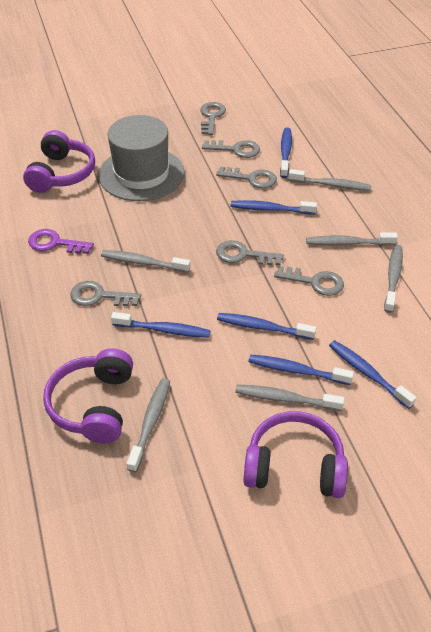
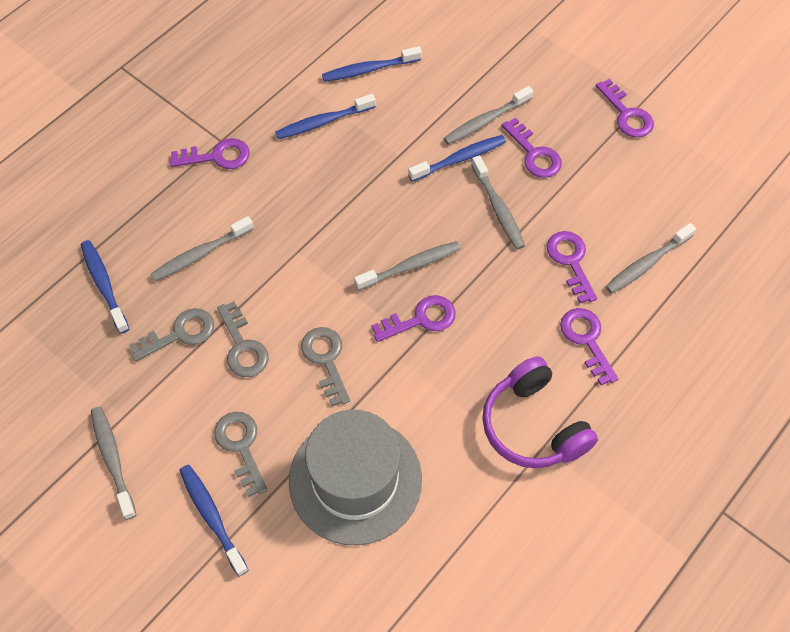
blue toothbrush: [111,312,211,338] [217,313,316,340] [231,200,317,214] [248,354,354,385] [280,127,292,178] [329,340,417,409] = 6 -> [81,240,129,334] [179,465,248,576] [276,94,376,139] [322,46,422,82] [408,135,506,182] = 5
grey key: [71,281,141,306] [200,102,226,135] [202,140,260,158] [216,167,277,189] [216,240,284,265] [274,266,344,296] = 6 -> [129,308,214,361] [214,412,267,497] [217,301,269,377] [301,327,350,406] = 4
purple headphones: [23,130,95,193] [43,348,133,443] [243,411,348,498] = 3 -> [482,356,598,468] = 1
purple key: [28,229,94,254] = 1 -> [170,138,250,169] [372,295,456,342] [502,118,562,178] [546,231,597,303] [560,308,618,385] [596,79,654,138] = 6

